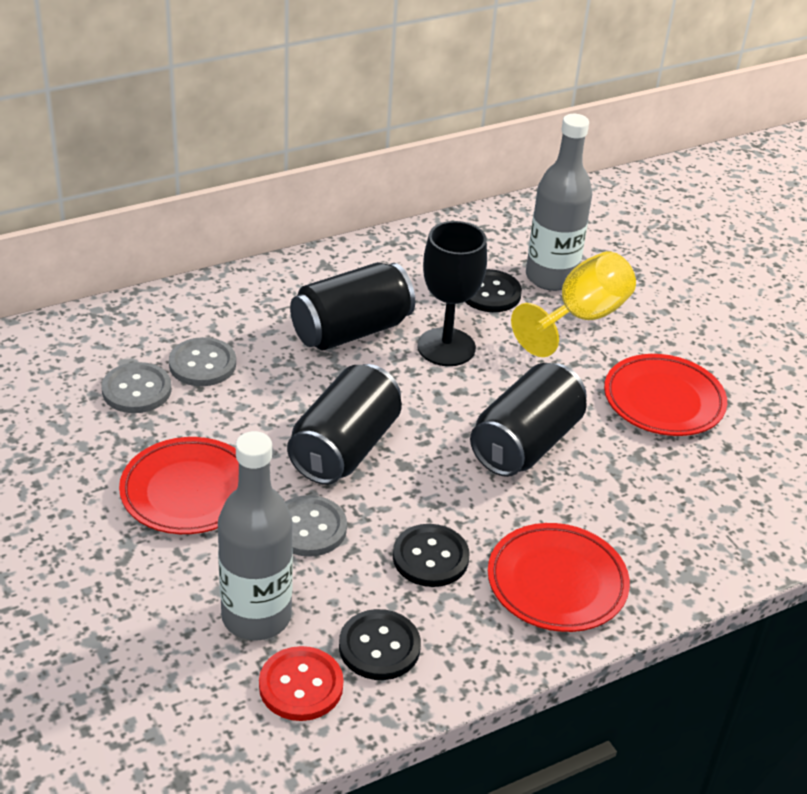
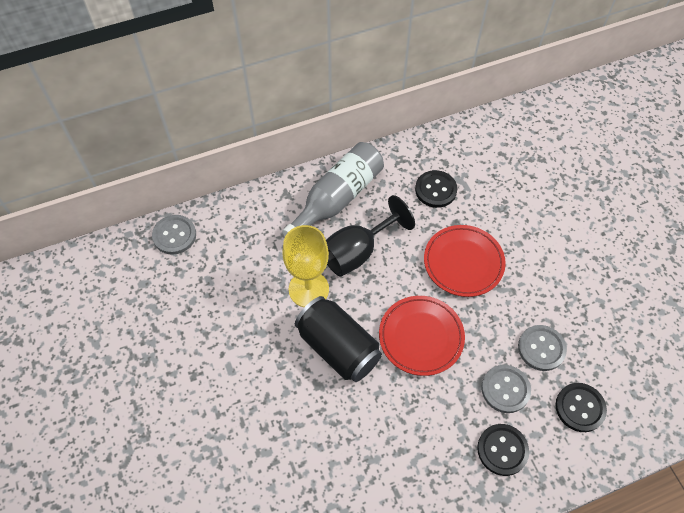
black can: [287,364,402,485] [290,262,415,350] [470,363,587,477] = 3 -> [295,296,382,382] = 1
grey bottle: [218,431,293,641] [526,114,592,291] = 2 -> [282,142,384,236] = 1
red button: [259,646,344,721] = 1 -> none = 0
red plate: [119,437,239,534] [488,523,630,632] [604,354,727,436] = 3 -> [379,296,465,376] [424,225,506,297] = 2

